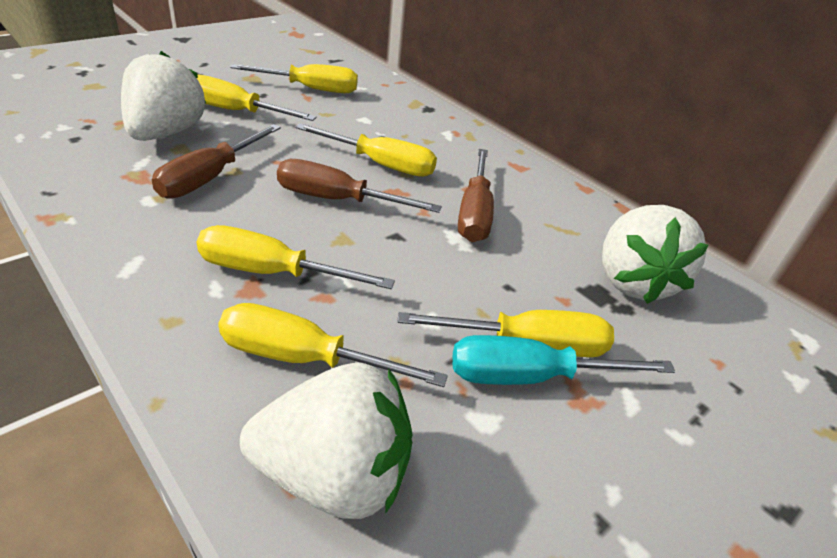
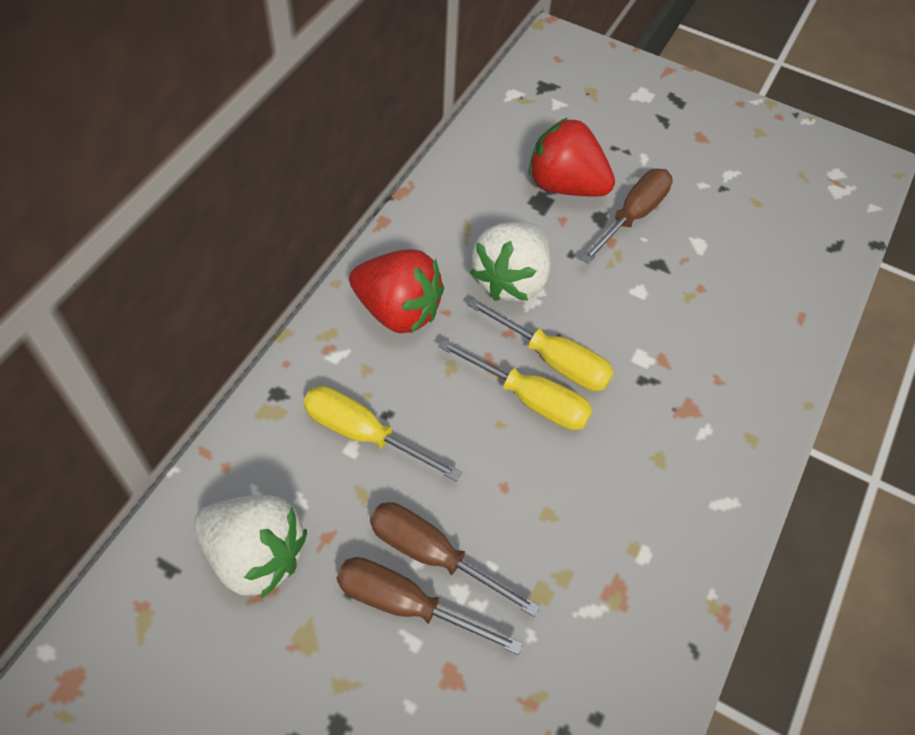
red strawberry: none = 0 -> [349,249,444,333] [529,118,615,197] = 2
turquoise screwdriver: [453,335,675,385] = 1 -> none = 0
white strawberry: [121,51,206,141] [240,363,413,519] [602,205,709,304] = 3 -> [194,495,307,599] [470,222,551,302] = 2
yellow screwdriver: [197,75,317,121] [197,225,395,289] [218,303,448,387] [230,64,358,93] [295,123,437,177] [398,310,614,357] = 6 -> [303,386,462,481] [438,339,593,430] [467,298,614,391] = 3

